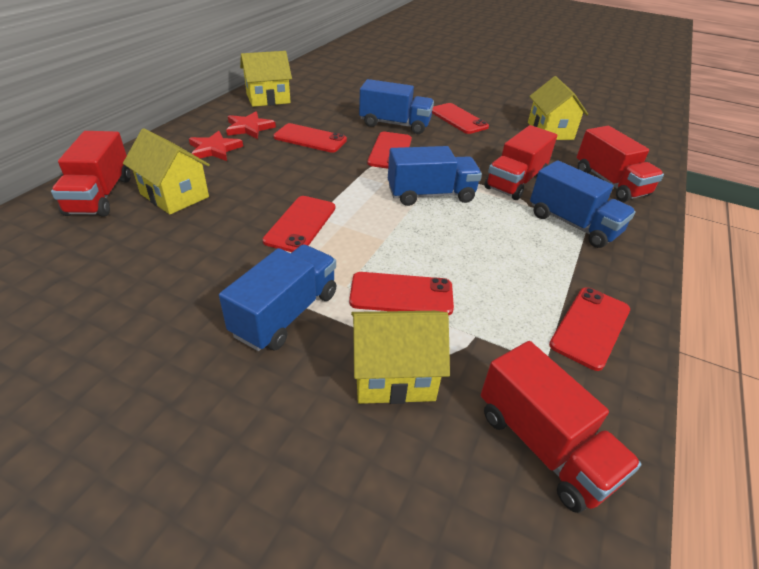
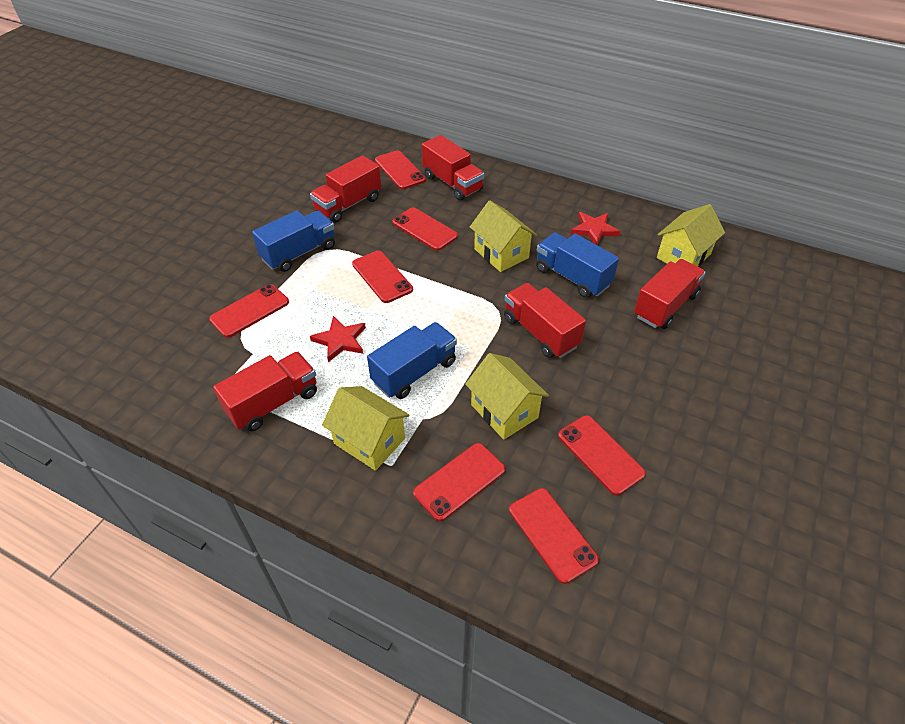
blue truck: [219,244,336,351] [359,79,434,134] [388,146,482,206] [530,160,636,248] = 4 -> [252,210,335,272] [367,322,457,399] [536,233,619,298] = 3
red phone: [263,196,335,252] [273,123,347,153] [349,272,454,315] [367,132,412,169] [432,103,489,134] [549,287,630,371] = 6 -> [209,284,289,338] [352,251,413,303] [375,150,426,189] [392,207,458,251] [413,443,505,521] [509,488,599,584] [558,415,646,495] = 7
red truck: [51,131,131,216] [481,341,642,513] [484,125,557,200] [577,126,664,202] = 4 -> [213,352,317,431] [310,155,381,222] [422,135,484,200] [504,283,586,358] [634,259,706,329] = 5

